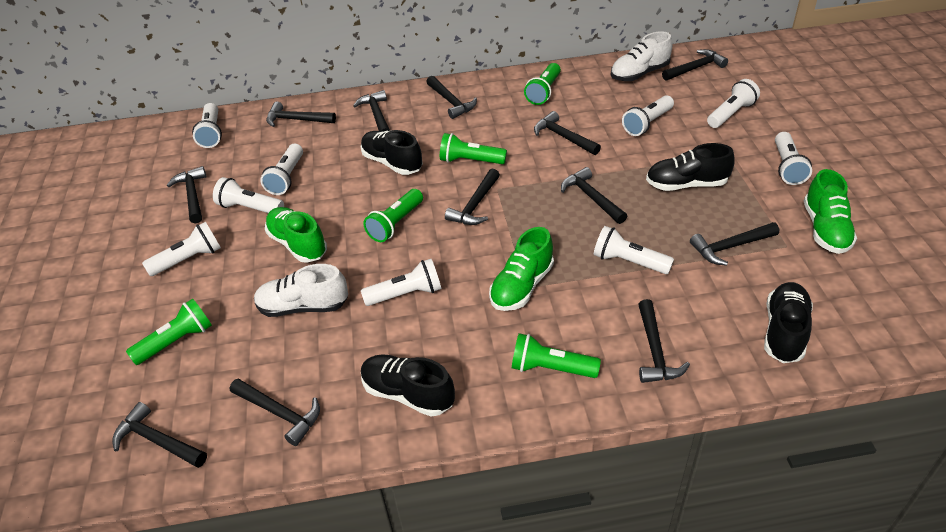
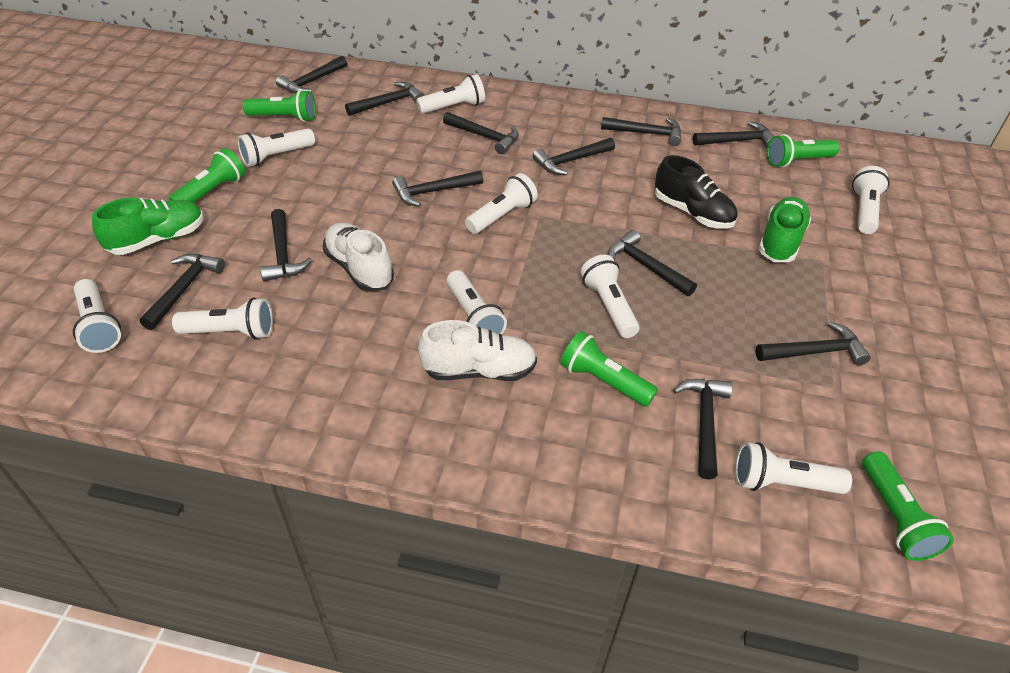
black shoe: [361,130,423,175] [361,354,455,417] [646,143,735,191] [764,282,813,363] = 4 -> [655,155,737,229] = 1
green shoe: [265,207,327,263] [489,227,554,311] [804,169,857,254] = 3 -> [92,198,204,255] [759,197,811,262] = 2

